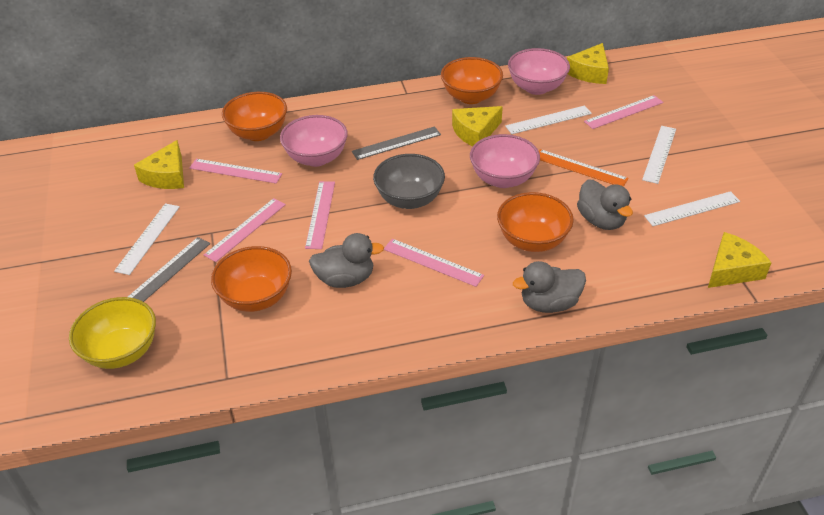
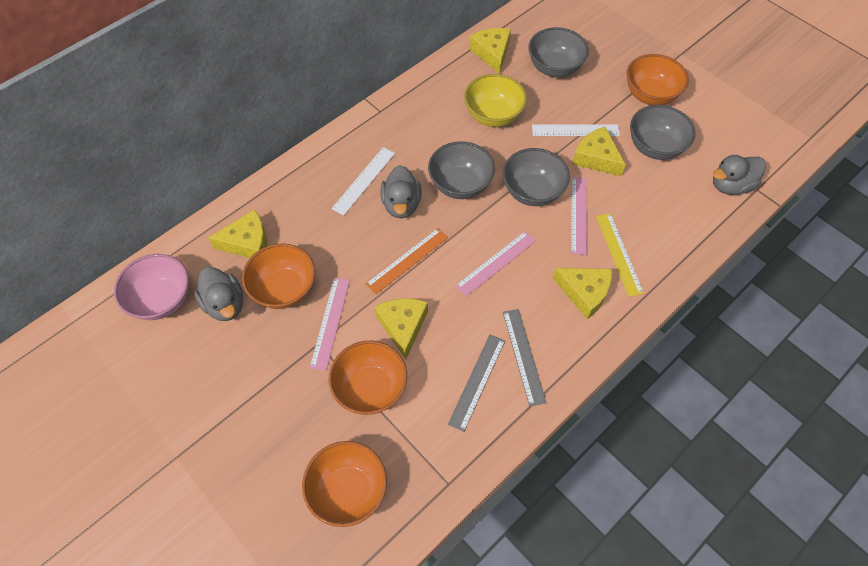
grey bowl: [373,154,445,209] = 1 -> [428,141,495,199] [503,148,570,206] [529,27,589,77] [630,105,696,160] = 4
pink bowl: [280,115,348,167] [470,134,540,188] [508,48,570,95] = 3 -> [114,254,189,320] = 1
pink ruler: [189,159,282,184] [204,198,286,262] [305,181,335,249] [384,239,484,287] [584,95,663,129] = 5 -> [310,278,350,371] [455,231,536,296] [571,177,587,255] = 3
white ruler: [114,203,180,275] [505,105,592,134] [642,126,676,184] [644,191,740,226] = 4 -> [331,147,395,216] [532,124,620,136] = 2
yellow cheese: [134,140,184,189] [452,106,503,146] [567,43,609,84] [708,232,772,288] = 4 -> [208,209,267,258] [374,298,428,360] [469,28,511,74] [553,268,612,319] [572,127,626,176] = 5
yellow ruler: none = 0 -> [596,213,644,297] = 1

